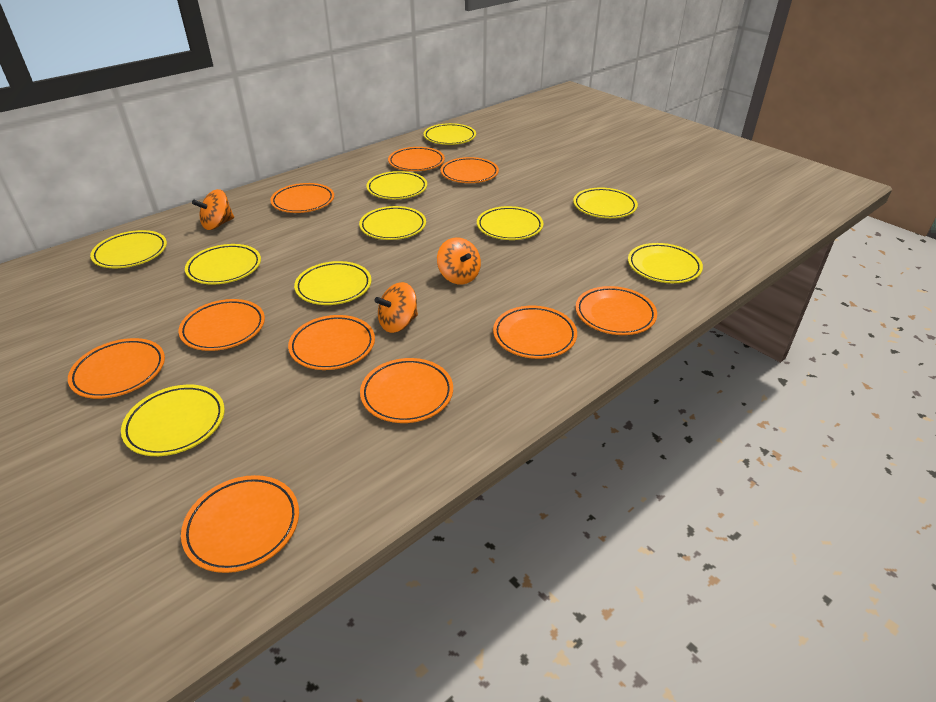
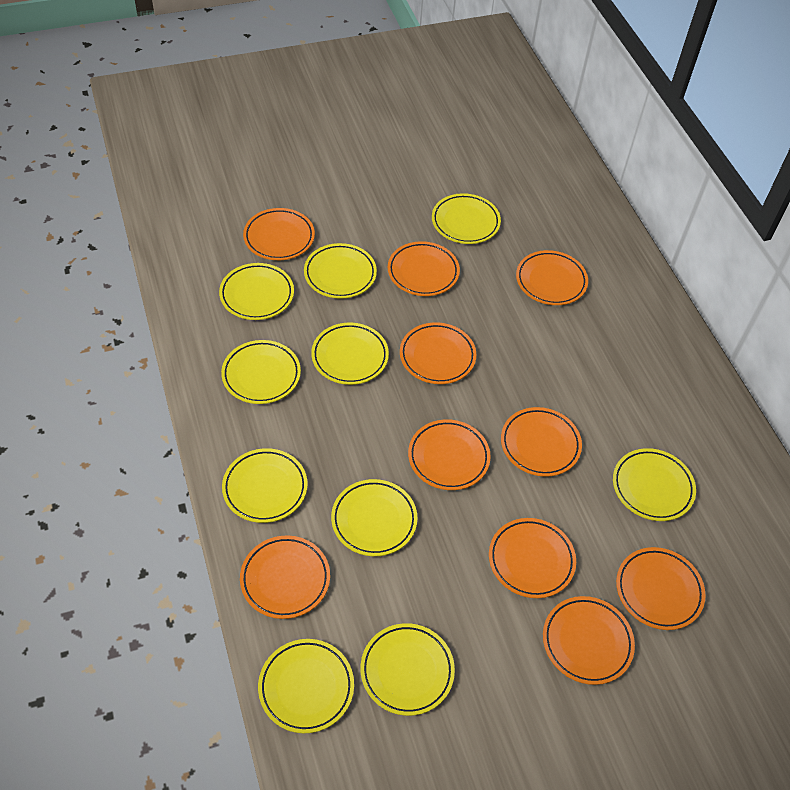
orange spinning top: [192,189,234,230] [374,282,418,333] [437,237,481,285] = 3 -> none = 0

